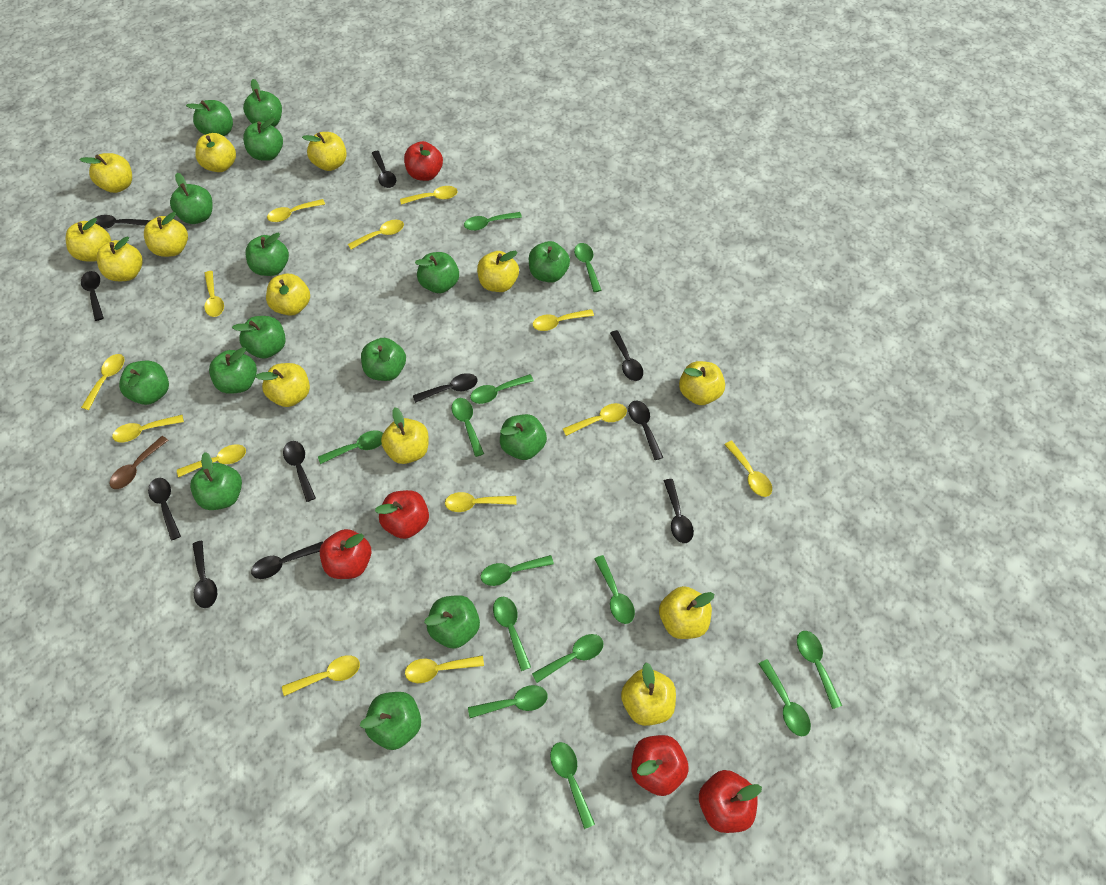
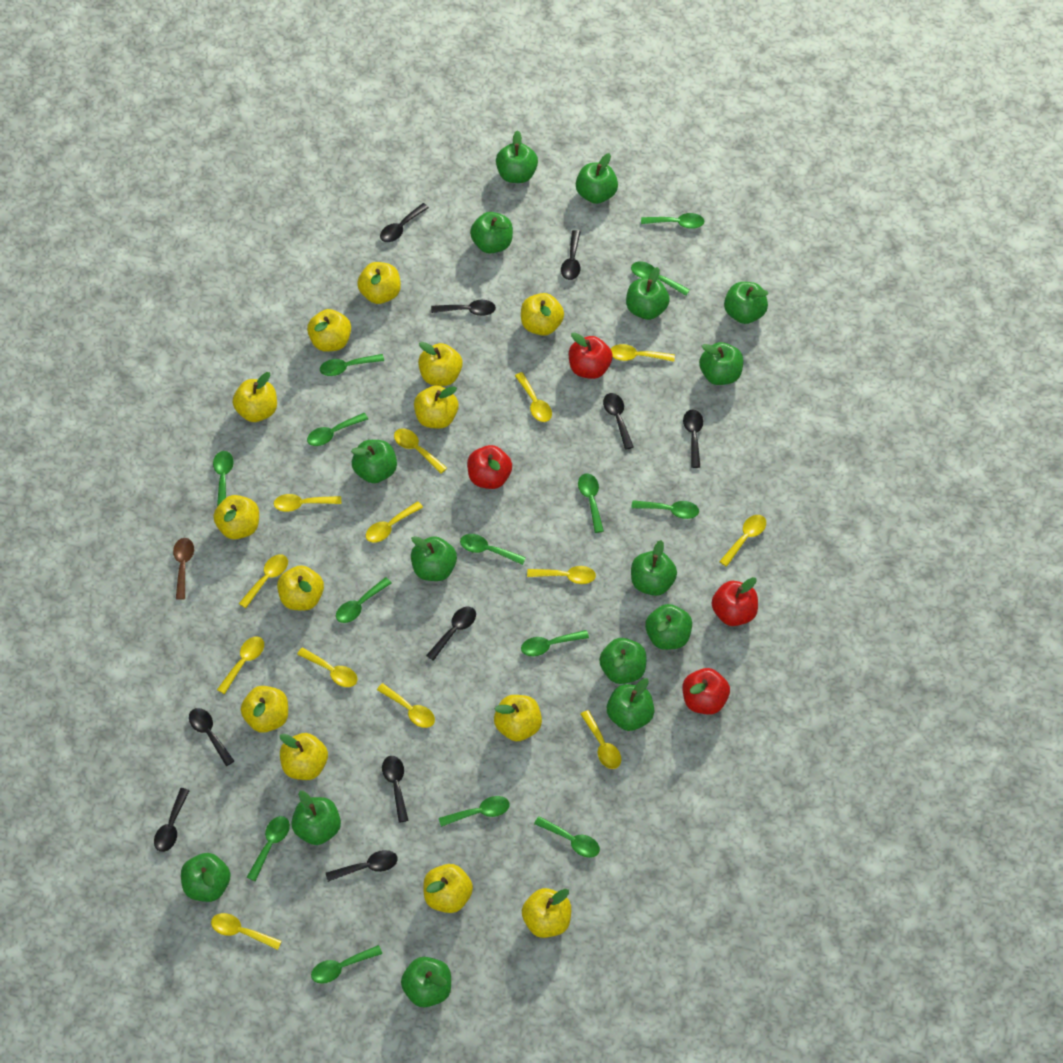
black spoon: [81,271,104,321] [95,215,151,229] [148,478,181,541] [193,541,217,608] [251,541,323,579] [283,441,316,502] [372,151,396,188] [413,373,478,403] [610,330,643,381] [628,401,663,460] [664,479,694,543] = 11 -> [154,788,190,852] [189,708,234,766] [326,850,398,882] [380,203,429,242] [382,756,409,823] [426,607,476,661] [431,300,496,316] [561,230,580,280] [603,393,633,450] [683,409,703,468] = 10
green spoon: [318,430,383,464] [452,398,484,457] [464,212,522,231] [468,685,547,718] [470,374,534,404] [481,555,554,586] [493,597,531,671] [532,634,603,683] [550,742,595,829] [574,243,601,292] [595,555,635,624] [758,659,811,736] [797,631,842,709] = 13 -> [213,451,234,507] [247,816,290,881] [307,413,368,446] [311,945,382,984] [320,354,384,376] [336,577,391,623] [439,796,510,827] [460,534,526,565] [521,630,589,656] [534,816,600,858] [578,473,604,533] [631,261,690,296] [631,500,699,519] [641,213,704,229] = 14
red apple: [320,529,371,579] [375,490,429,539] [404,141,443,181] [631,735,689,796] [699,770,762,833] = 5 -> [467,445,512,489] [569,332,613,379] [683,668,730,715] [712,577,758,626] = 4

